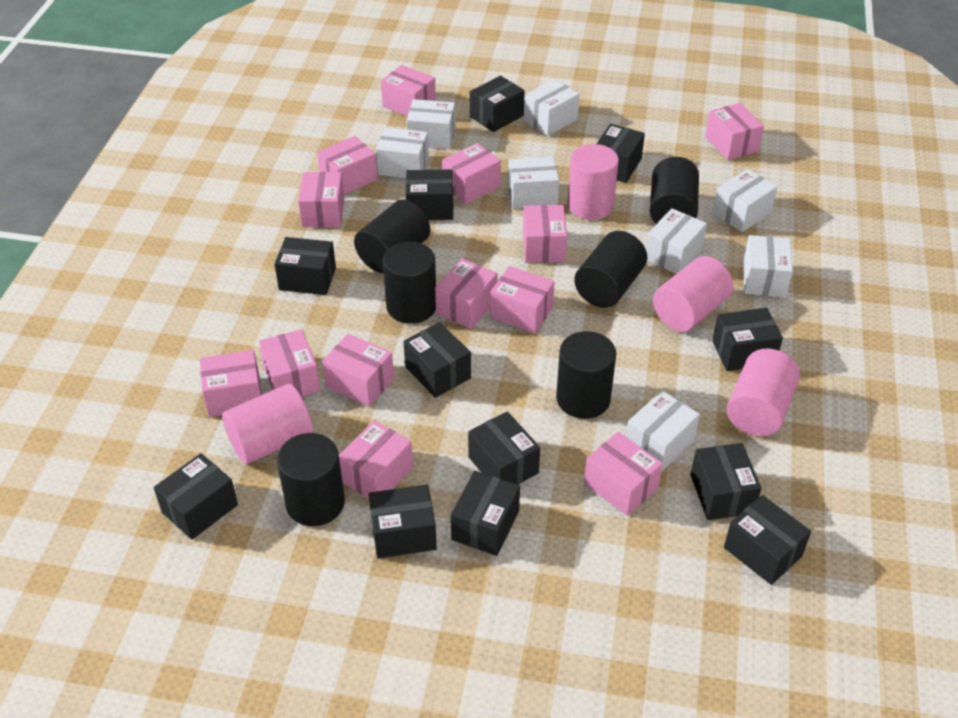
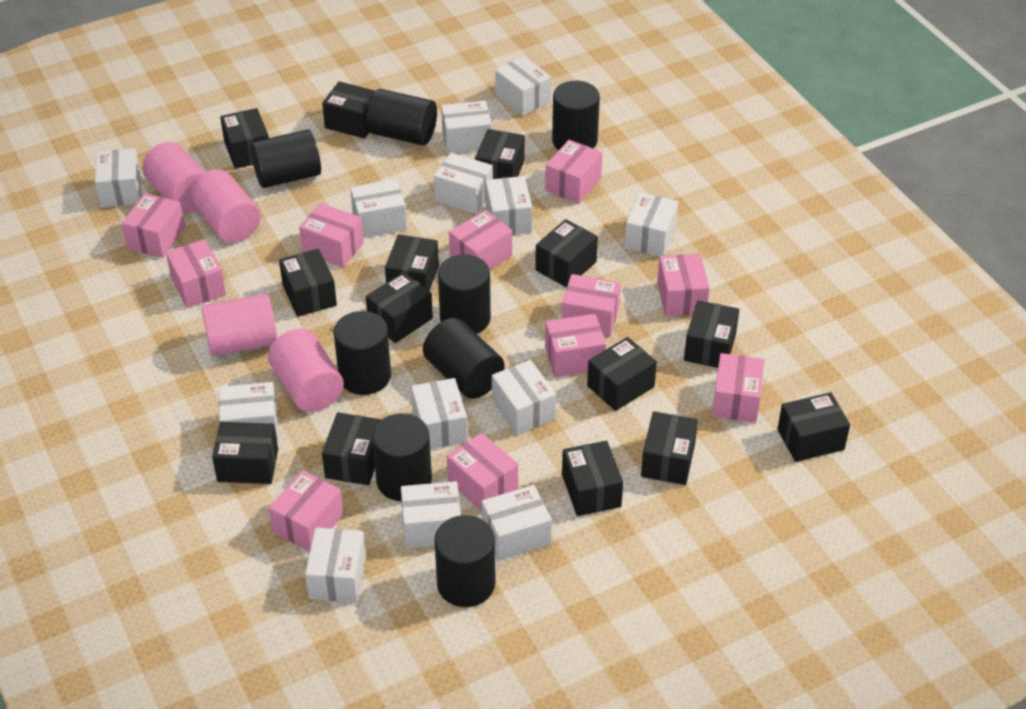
black box: [154,453,238,540] [275,237,336,295] [369,484,437,558] [403,322,471,398] [406,169,453,220] [451,471,520,556] [468,411,540,485] [470,76,525,132] [597,124,645,183] [690,443,762,520] [712,307,783,371] [724,495,811,585] = 12 -> [212,422,278,484] [220,108,269,169] [279,249,337,317] [322,81,375,139] [322,412,381,485] [366,272,433,343] [385,234,439,291] [475,129,525,179] [535,219,598,288] [562,441,623,516] [587,337,657,411] [641,411,698,485] [684,300,739,368] [777,392,850,462] = 14
black cylinder: [277,433,345,526] [354,200,430,273] [383,242,436,324] [556,331,616,419] [574,231,647,308] [650,157,699,224] = 6 -> [250,129,321,188] [334,311,391,395] [366,89,437,145] [372,413,432,501] [423,318,504,399] [434,515,496,607] [438,254,491,334] [552,81,600,150] = 8
pink box: [200,350,262,417] [259,329,320,397] [298,172,344,227] [317,136,378,194] [322,334,394,407] [339,420,413,498] [381,65,436,116] [435,259,498,329] [442,143,501,204] [490,266,555,333] [523,205,567,263] [584,432,663,516] [705,103,764,160] = 13 -> [122,193,185,258] [166,239,226,308] [269,470,344,552] [299,203,364,267] [447,433,518,511] [449,210,512,269] [545,140,602,204] [545,314,606,377] [561,274,621,337] [657,253,710,316] [712,353,764,423] = 11
white box: [376,127,429,178] [406,99,456,149] [508,157,559,209] [524,79,580,136] [626,390,700,472] [646,208,707,274] [713,169,777,232] [743,235,793,297] = 8 -> [95,148,141,207] [219,382,278,440] [305,527,366,603] [350,179,407,238] [401,481,461,548] [411,378,468,449] [434,153,493,214] [441,101,492,154] [482,485,552,561] [485,176,532,235] [492,360,556,435] [495,56,551,116] [625,192,678,256] = 13

